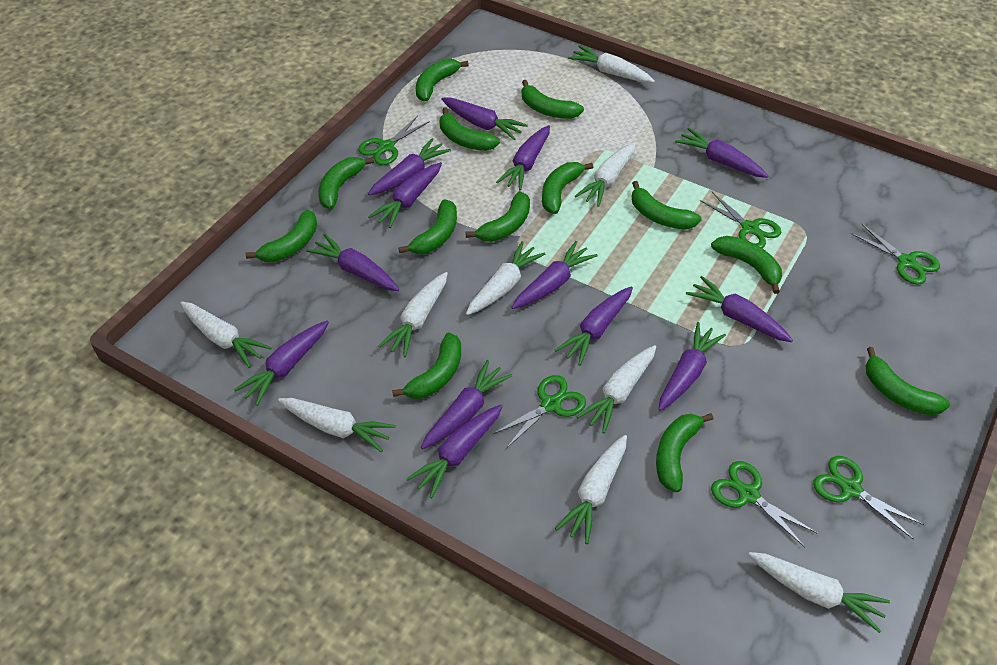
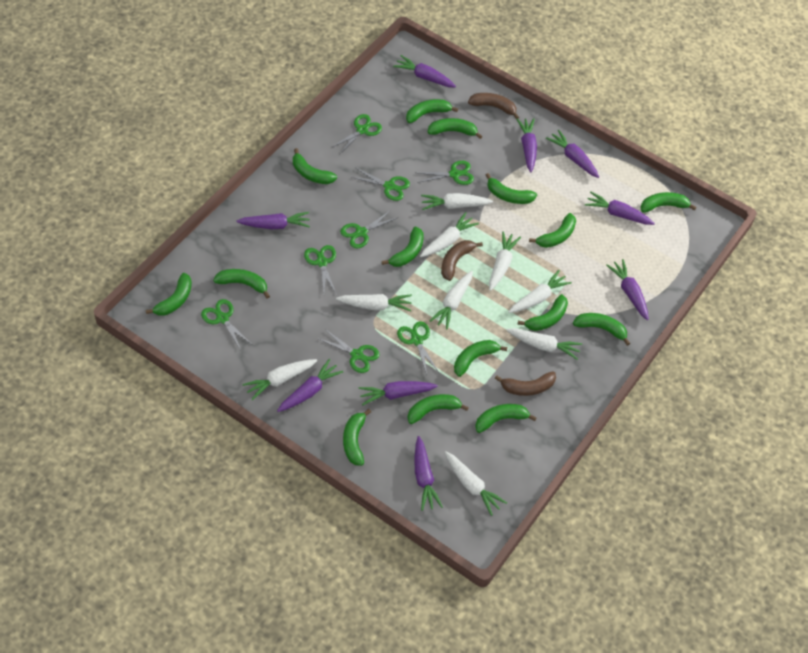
brown banana: none = 0 -> [441,240,483,281] [468,93,519,119] [495,371,556,396] = 3
green banana: [246,210,317,262] [318,157,374,209] [392,332,461,399] [398,199,457,254] [416,59,469,101] [440,107,500,151] [465,191,530,242] [522,80,584,119] [542,162,593,214] [632,181,702,229] [656,413,713,492] [711,236,782,294] [866,347,950,415] = 13 -> [146,273,192,316] [213,269,270,298] [293,148,337,184] [343,409,371,466] [382,226,424,267] [406,99,458,123] [408,394,469,424] [428,118,482,139] [454,340,507,377] [475,404,537,433] [486,173,537,204] [518,294,568,331] [529,213,576,248] [573,313,630,346] [640,192,697,213] = 15
green scissors: [358,116,430,165] [493,375,586,449] [700,192,781,248] [711,461,818,547] [813,456,924,540] [851,224,940,285] = 6 -> [201,299,251,350] [304,245,337,295] [317,329,380,373] [331,114,382,154] [340,210,397,248] [352,168,410,201] [397,321,439,375] [417,161,474,185] = 8
purple carrot: [234,321,329,406] [306,234,399,291] [368,138,451,195] [368,162,442,228] [406,405,503,498] [421,360,512,449] [441,98,528,140] [496,125,550,191] [511,241,598,309] [555,286,633,366] [659,322,726,411] [675,128,768,178] [686,276,793,342] = 13 -> [236,212,310,229] [277,359,343,412] [358,381,438,405] [393,55,456,88] [414,436,443,511] [516,118,537,172] [546,130,599,178] [585,192,655,225] [606,259,649,320] = 9

